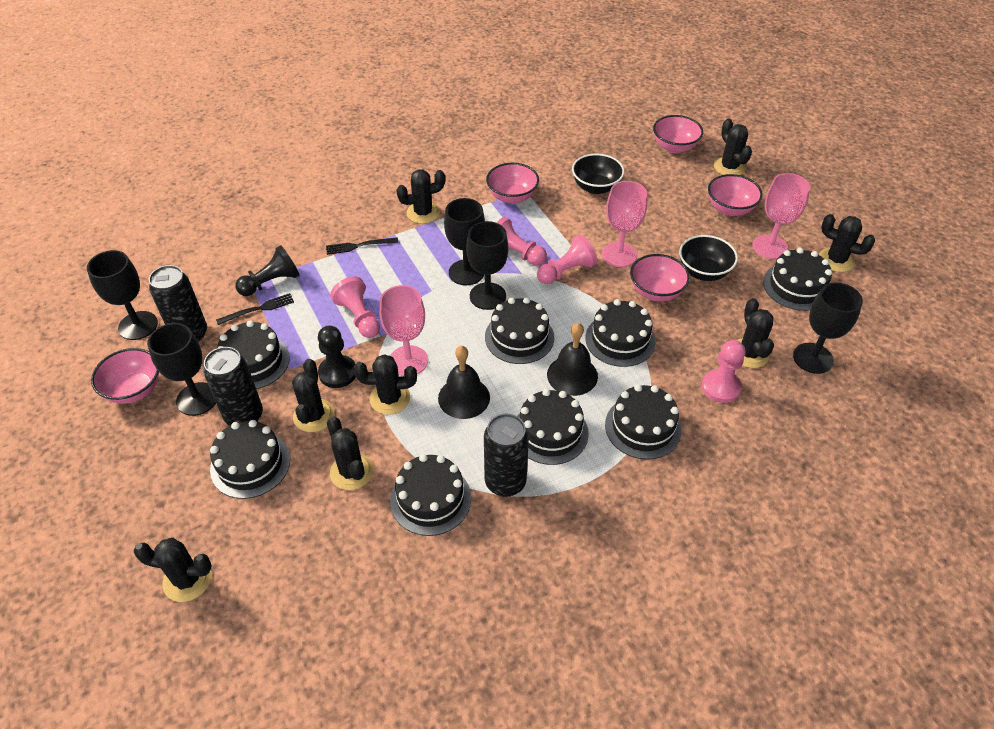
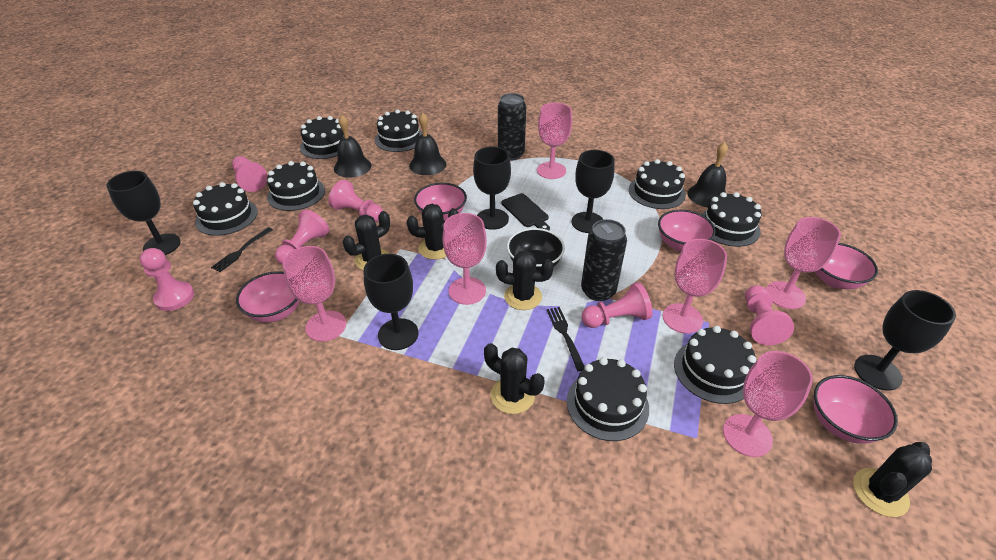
black bell: [438,346,490,419] [547,323,598,396] = 2 -> [334,115,371,178] [409,113,446,175] [688,142,728,207] = 3
black bowl: [572,154,625,194] [679,235,738,281] = 2 -> [507,228,565,270] = 1
black cactus: [134,538,212,602] [292,359,335,432] [327,417,373,490] [354,354,417,415] [396,169,445,224] [714,118,752,175] [737,298,774,368] [819,214,875,272] = 8 -> [343,211,390,271] [407,204,459,260] [484,343,545,414] [496,251,554,310] [853,442,932,517] = 5
black can: [149,265,207,342] [204,347,263,426] [484,414,529,497] = 3 -> [498,93,526,161] [581,219,627,301] = 2
black cutting board: none = 0 -> [501,193,550,230] = 1
black pawn: [235,245,299,296] [318,326,356,388] = 2 -> none = 0
pink goblet: [379,285,428,376] [602,181,647,267] [753,173,810,259] = 3 -> [282,246,346,342] [442,213,487,305] [537,103,572,179] [663,239,727,334] [723,351,813,457] [766,217,841,309] = 6
pink pawn: [330,277,380,338] [497,217,547,266] [537,235,597,284] [702,340,745,403] = 4 -> [139,248,194,311] [232,156,268,192] [275,209,329,264] [328,180,383,222] [581,282,653,328] [745,285,794,345] = 6

